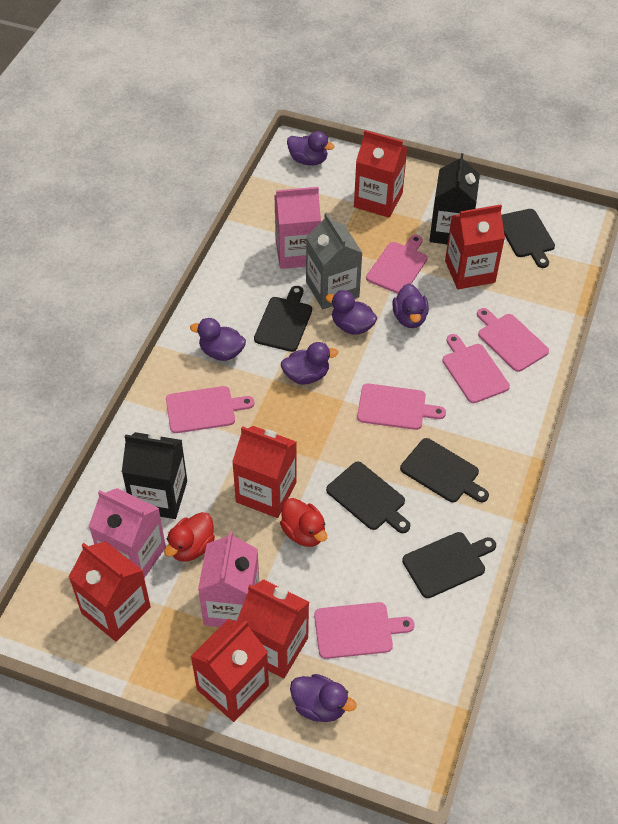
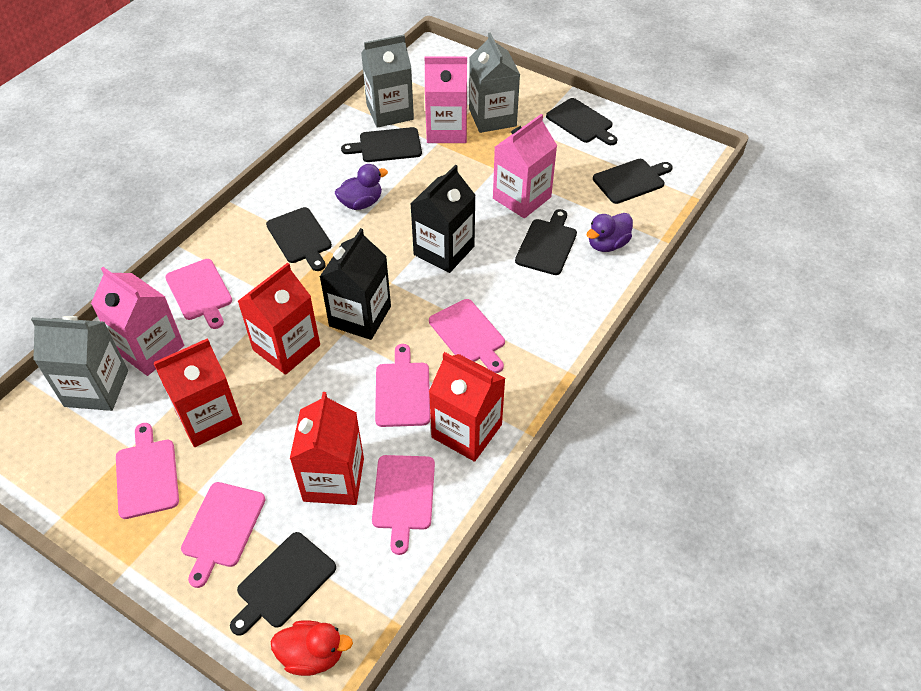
black cutting board: [254,286,312,352] [326,462,410,533] [400,438,489,503] [402,532,496,598] [502,209,555,268] = 5 -> [230,532,336,636] [266,207,332,271] [341,127,422,162] [515,209,577,275] [546,98,618,145] [593,159,673,204] = 6
grey carton: [306,212,362,309] = 1 -> [31,316,128,411] [361,35,414,128] [469,33,520,133] = 3
purple duck: [190,318,246,361] [281,342,338,385] [287,131,335,166] [290,674,357,722] [325,290,377,335] [392,283,429,328] = 6 -> [335,164,388,210] [586,213,633,252] = 2
red carton: [69,541,151,642] [191,619,269,722] [232,426,297,518] [237,579,309,678] [354,130,408,218] [445,205,505,289] = 6 -> [154,338,242,447] [238,263,320,375] [290,392,364,505] [429,352,505,462] = 4
red duck: [164,512,215,561] [280,498,327,547] = 2 -> [271,620,353,676] = 1

